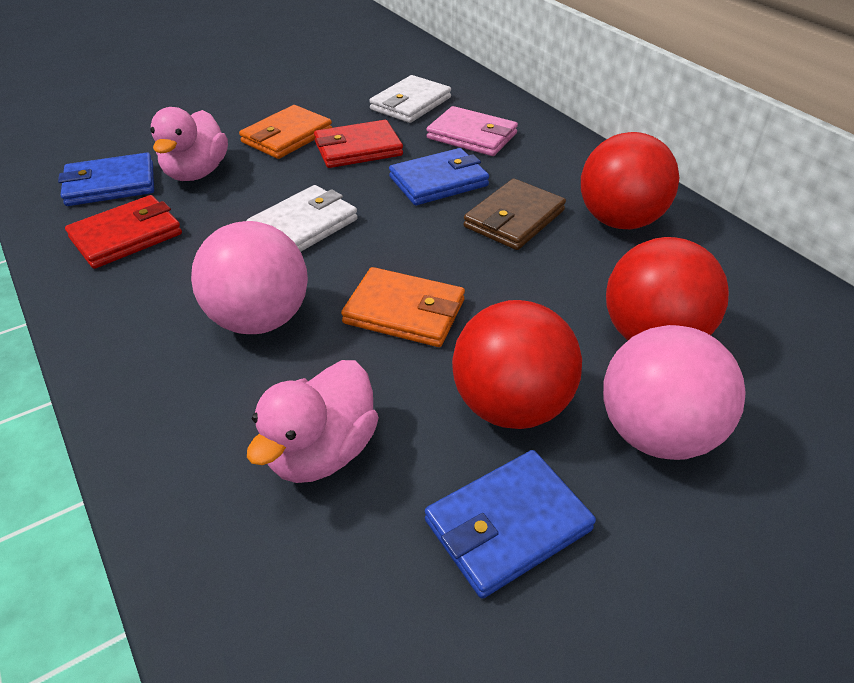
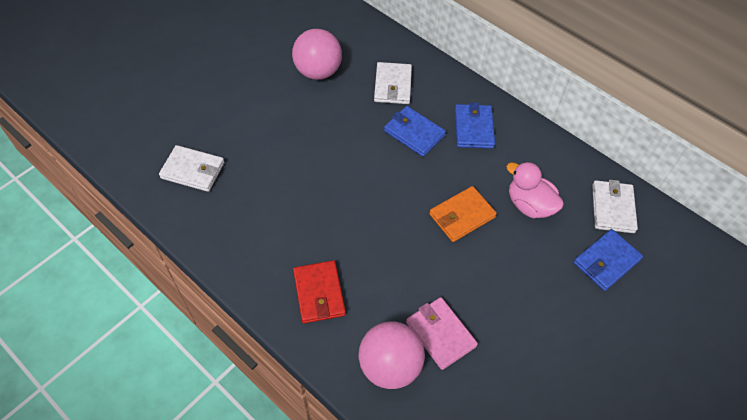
brown wallet: [464,178,566,250] = 1 -> none = 0
orange wallet: [239,105,332,159] [341,267,465,347] = 2 -> [429,186,497,242] = 1
pink duck: [150,107,228,181] [247,360,379,483] = 2 -> [506,161,564,218] = 1
red ball: [452,300,582,429] [581,132,679,229] [606,237,729,340] = 3 -> none = 0
red wallet: [65,195,182,269] [314,120,403,168] = 2 -> [293,260,346,324] = 1
white wallet: [246,185,358,252] [369,75,451,123] = 2 -> [159,145,225,192] [374,62,412,104] [592,180,638,233] = 3

